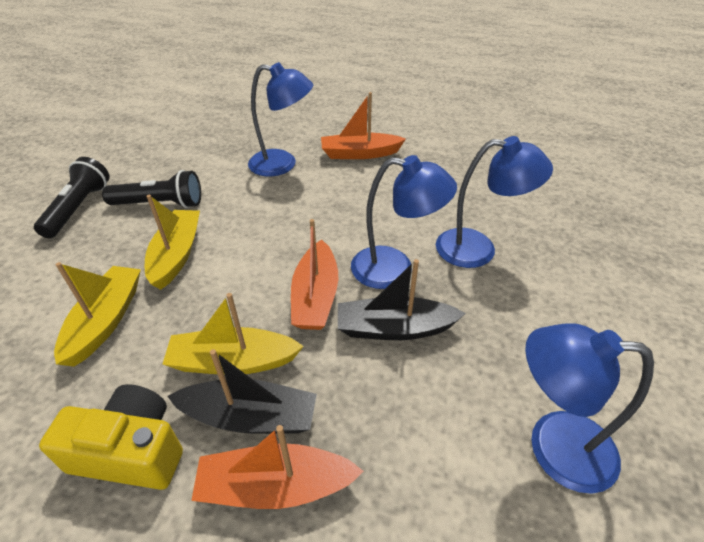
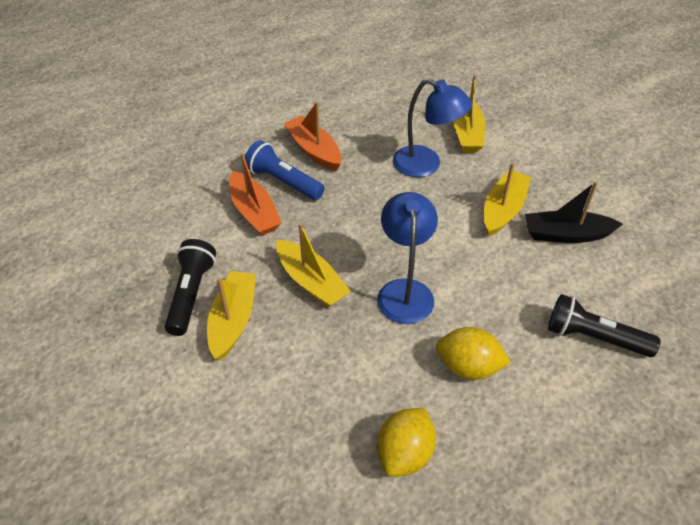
black boat: [167,349,317,434] [338,259,466,340] = 2 -> [525,181,623,243] = 1
blue flashlight: none = 0 -> [245,140,325,200] = 1
blue lamp: [248,62,313,176] [351,155,457,289] [436,136,553,268] [525,323,654,494] = 4 -> [377,192,438,324] [393,79,472,177] = 2
orange boat: [191,425,364,509] [291,219,338,330] [321,92,406,159] = 3 -> [229,153,282,236] [283,102,342,171] = 2
yellow boat: [54,262,141,367] [145,195,200,290] [163,293,304,375] = 3 -> [207,271,256,360] [276,223,351,307] [453,75,486,152] [484,162,531,236] = 4
yellow camera: [39,384,183,490] = 1 -> none = 0
yellow lemon: none = 0 -> [377,408,436,477] [436,327,511,380] = 2

